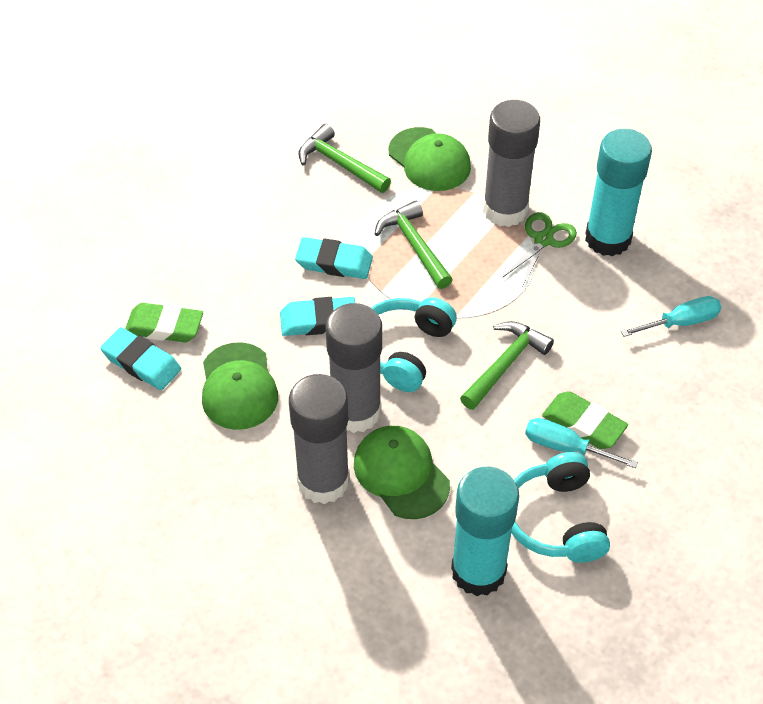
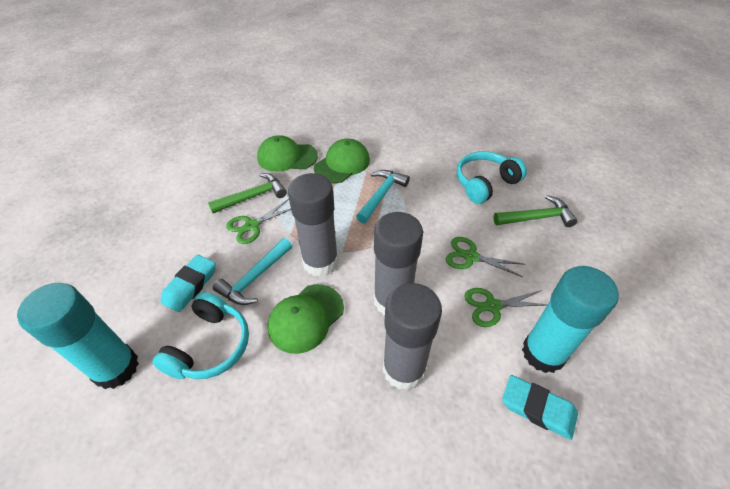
green eraser: [125,303,203,342] [542,391,628,449] = 2 -> none = 0
green hammer: [298,124,391,193] [374,200,453,289] [460,321,554,410] = 3 -> [208,173,287,213] [494,195,578,227] = 2
green scissors: [502,212,577,288] = 1 -> [226,199,291,244] [446,237,525,277] [464,288,548,327] = 3
turquoise eraser: [100,327,181,390] [280,297,355,336] [295,237,373,279] = 3 -> [160,255,216,312] [502,375,578,440] = 2
turquoise hammer: none = 0 -> [213,238,292,305] [356,170,410,223] = 2
turquoise screwdriver: [525,418,638,468] [621,296,721,337] = 2 -> none = 0

